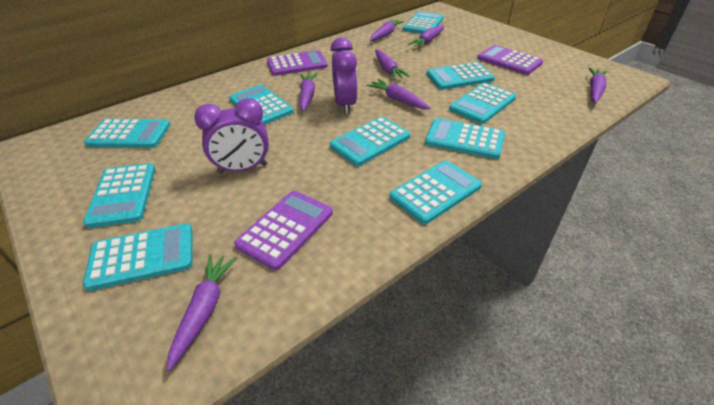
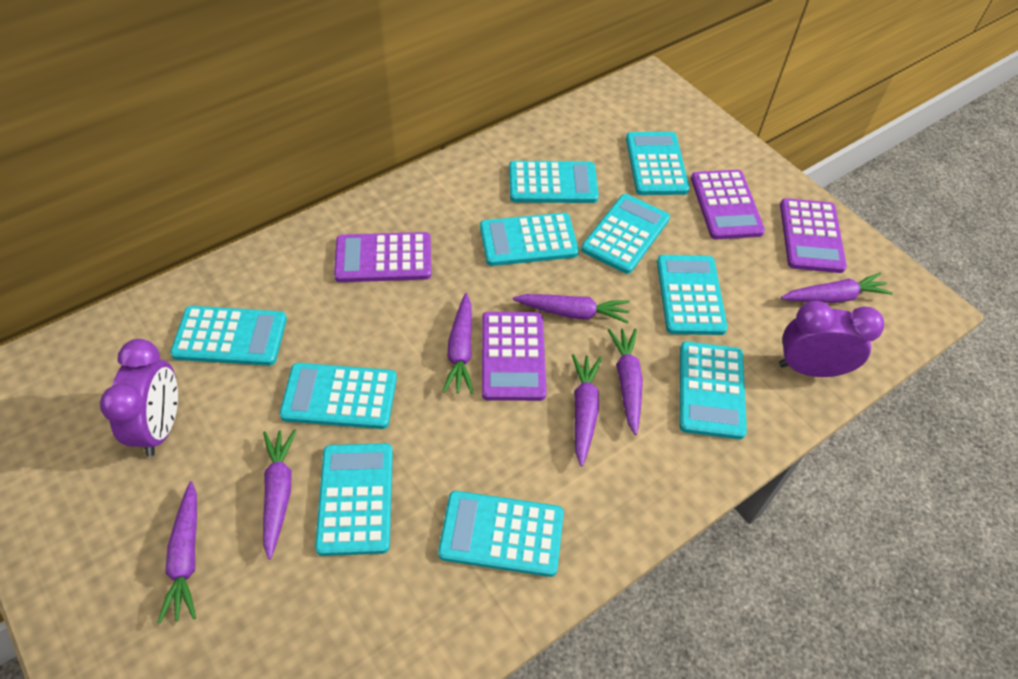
purple calculator: [234,191,333,270] [267,50,328,76] [477,45,543,75] = 3 -> [334,232,431,282] [482,312,546,401] [691,170,765,240] [780,198,847,273] = 4

